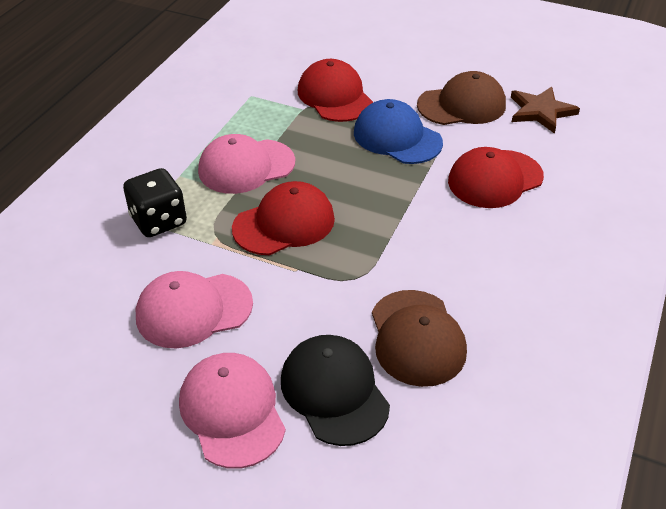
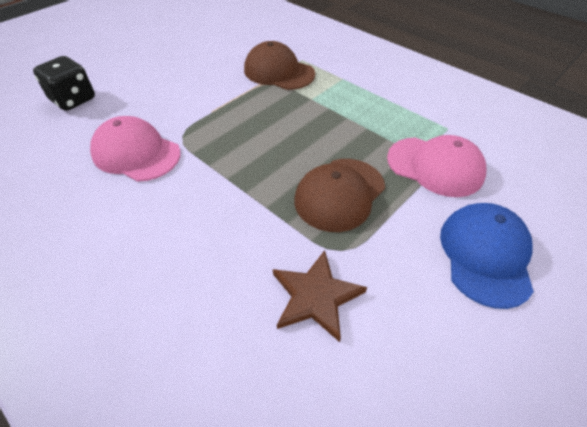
black cap: [281,335,390,446] = 1 -> none = 0
pink cap: [136,271,253,348] [179,353,286,469] [198,134,295,194] = 3 -> [90,116,181,182] [387,135,487,197] = 2
red cap: [232,181,335,255] [298,59,373,122] [448,147,544,208] = 3 -> none = 0

